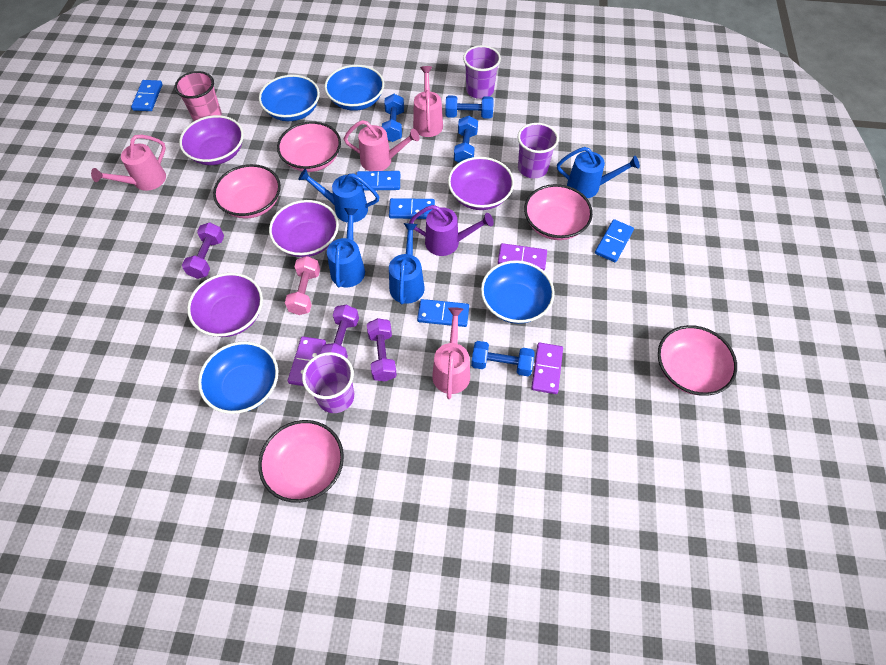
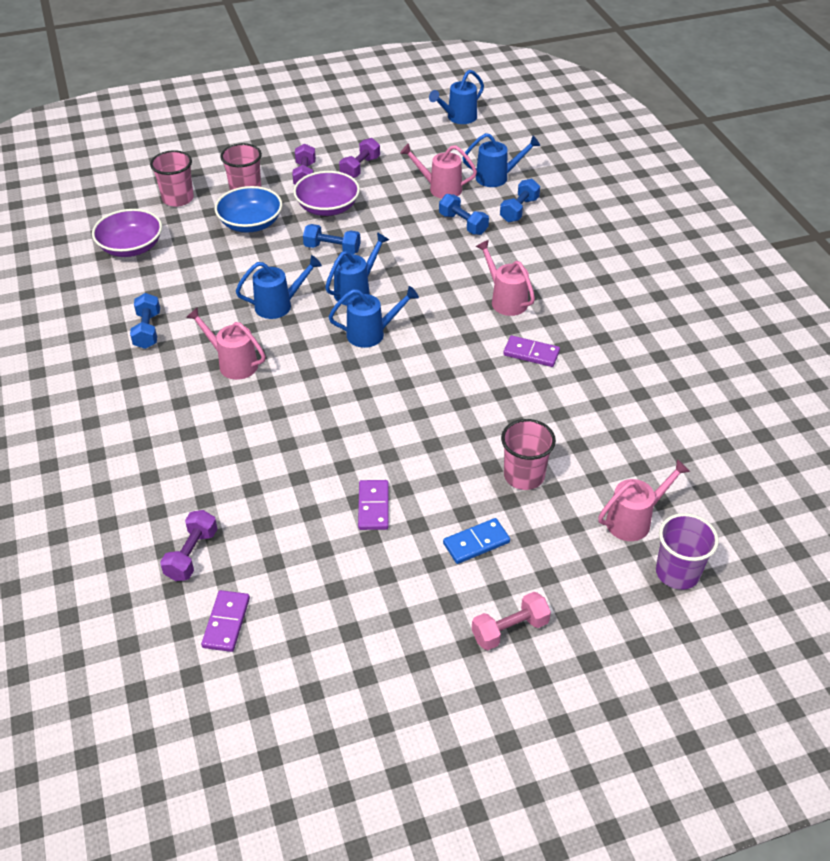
blue bowl: [198,341,278,414] [259,75,320,121] [325,65,384,111] [481,260,555,324] = 4 -> [215,186,282,233] = 1
blue domino: [131,80,163,111] [356,171,400,191] [389,198,435,219] [417,299,469,327] [595,219,634,262] = 5 -> [443,518,510,564] = 1
blue watering can: [298,168,379,223] [327,208,365,287] [389,223,425,304] [557,147,640,198] = 4 -> [236,255,322,319] [325,232,389,306] [328,286,419,348] [429,70,484,124] [462,133,540,187] = 5
pink bowl: [213,164,281,219] [258,420,344,503] [277,122,341,172] [524,184,593,240] [658,325,737,396] = 5 -> none = 0
pink cup: [175,71,222,121] = 1 -> [150,150,194,207] [220,143,262,190] [501,419,556,490] = 3
purple bowl: [179,115,244,165] [187,273,263,337] [269,200,339,257] [448,157,514,210] = 4 -> [92,209,162,257] [293,171,360,216] = 2
purple cup: [302,352,354,413] [463,45,501,99] [518,123,559,179] = 3 -> [656,513,719,590] = 1
purple watering can: [409,205,494,256] = 1 -> none = 0

